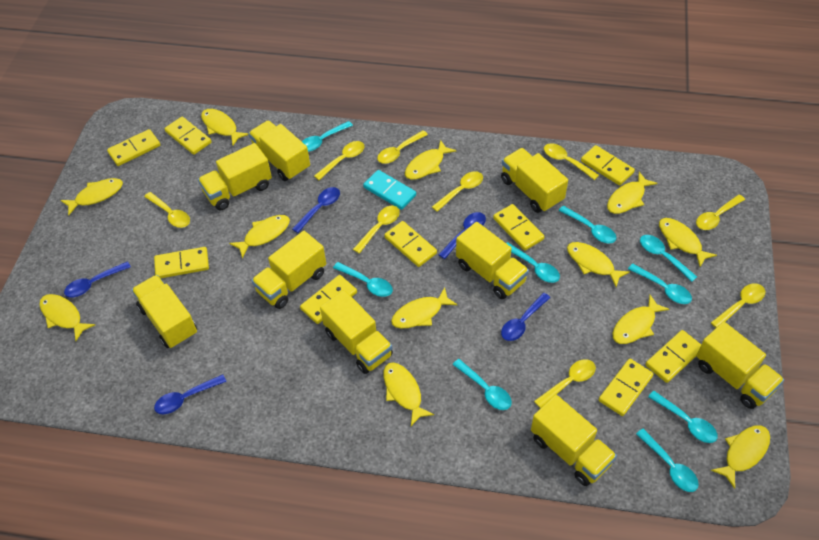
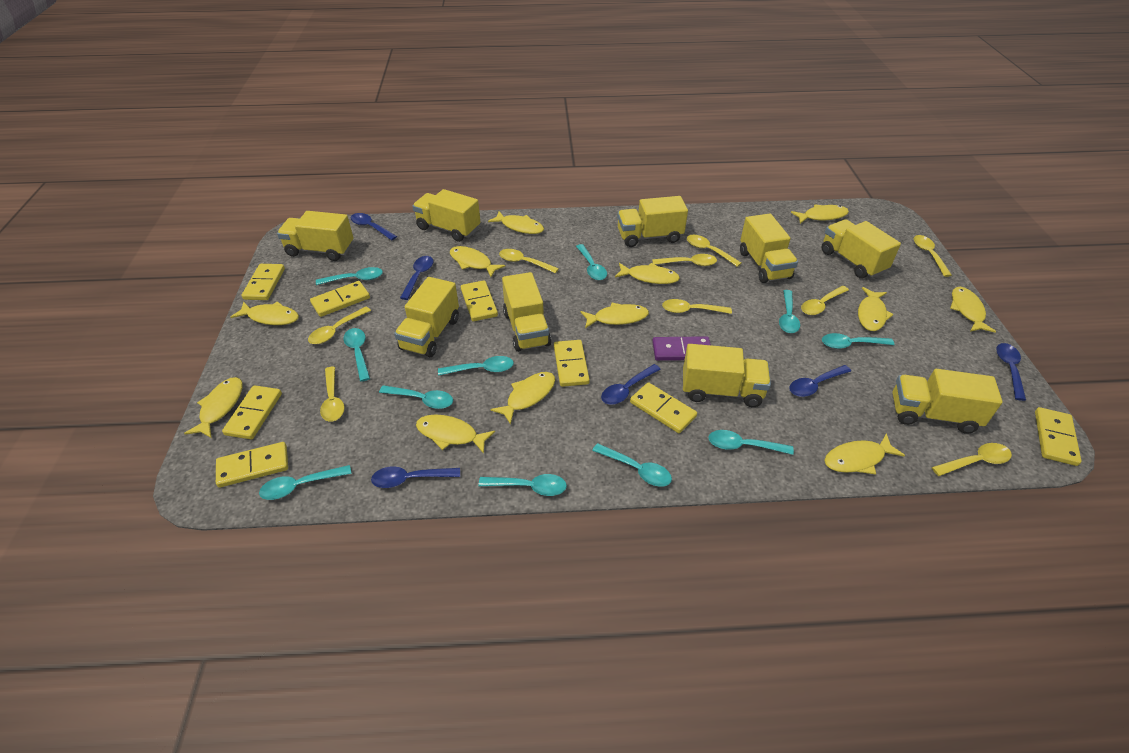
blue spoon: [64,261,131,298] [154,374,227,414] [292,187,340,233] [438,212,486,259] [501,293,551,341] = 5 -> [351,213,397,240] [371,466,460,488] [400,256,433,300] [601,364,661,405] [789,365,851,397] [996,343,1026,401] = 6
purple domino: none = 0 -> [652,336,711,361] = 1
turquoise domino: [363,170,416,210] = 1 -> none = 0
turquoise spoon: [302,121,353,152] [333,262,393,297] [452,359,512,410] [506,242,560,283] [559,206,616,244] [628,263,692,304] [636,429,699,492] [640,235,697,282] [648,391,718,443] = 9 -> [259,465,352,500] [316,267,383,285] [344,328,370,382] [379,385,453,409] [438,356,514,376] [478,474,567,496] [576,244,607,280] [592,443,672,487] [708,430,794,455] [779,290,800,333] [822,333,894,349] = 11
yellow domino: [107,129,160,166] [154,247,209,278] [165,117,212,155] [300,275,357,324] [384,221,437,267] [493,204,544,251] [581,145,635,186] [599,359,653,416] [645,330,701,383] = 9 -> [216,442,288,488] [222,385,282,439] [242,264,285,300] [310,281,370,317] [461,280,498,321] [554,340,590,387] [630,382,697,433] [1035,407,1082,466] = 8

